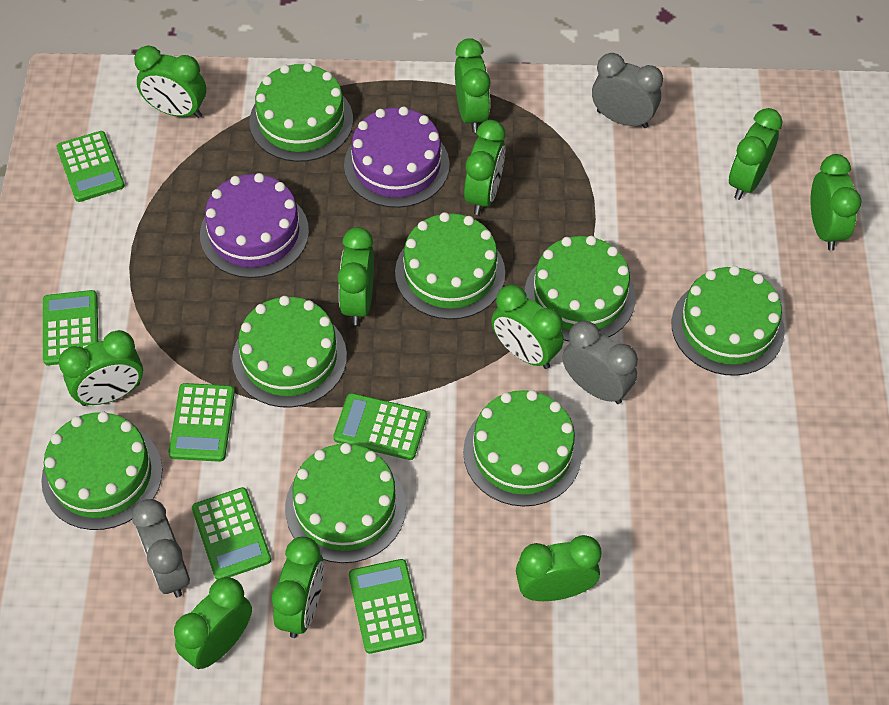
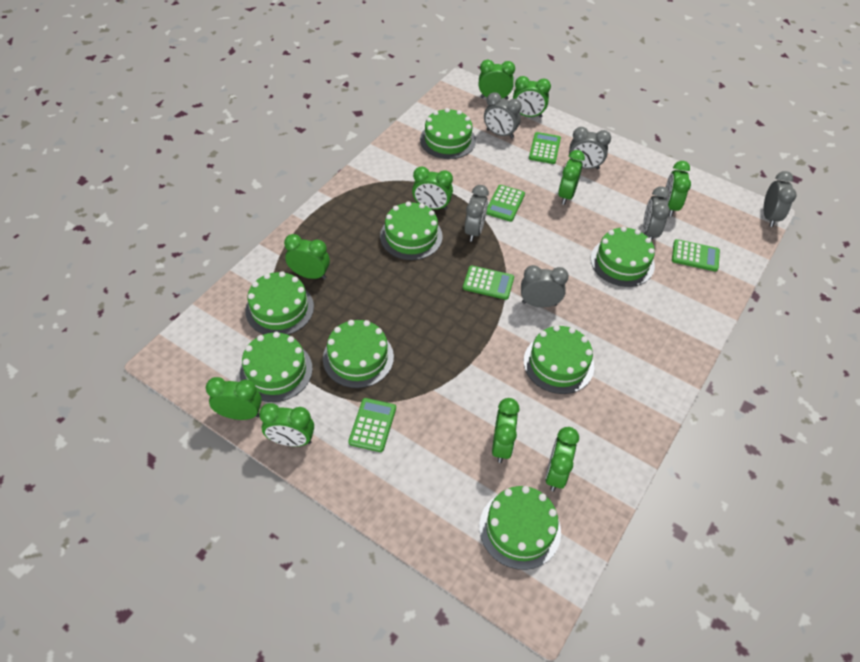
green calculator: [43,290,98,366] [56,131,125,202] [168,383,235,462] [192,487,271,580] [333,393,427,460] [349,559,424,654] = 6 -> [348,398,396,452] [463,265,514,300] [486,185,525,222] [529,132,561,164] [672,239,720,272] = 5
green clock: [59,330,143,406] [134,46,206,118] [174,577,252,669] [272,537,324,638] [338,227,374,325] [455,38,491,133] [464,120,505,215] [491,285,564,369] [516,535,602,601] [729,108,782,200] [811,154,862,251] = 11 -> [206,377,262,420] [259,403,314,446] [284,234,330,279] [412,166,453,210] [479,60,515,100] [492,398,519,463] [513,76,551,118] [545,427,579,492] [558,150,585,205] [665,161,691,216] = 10
grey clock: [132,499,190,597] [563,321,638,404] [592,53,663,128] = 3 -> [465,185,489,242] [484,92,522,138] [521,265,569,307] [569,127,611,169] [643,186,670,241] [764,171,797,227] = 6
purple cake: [200,173,309,278] [344,107,450,208] = 2 -> none = 0

